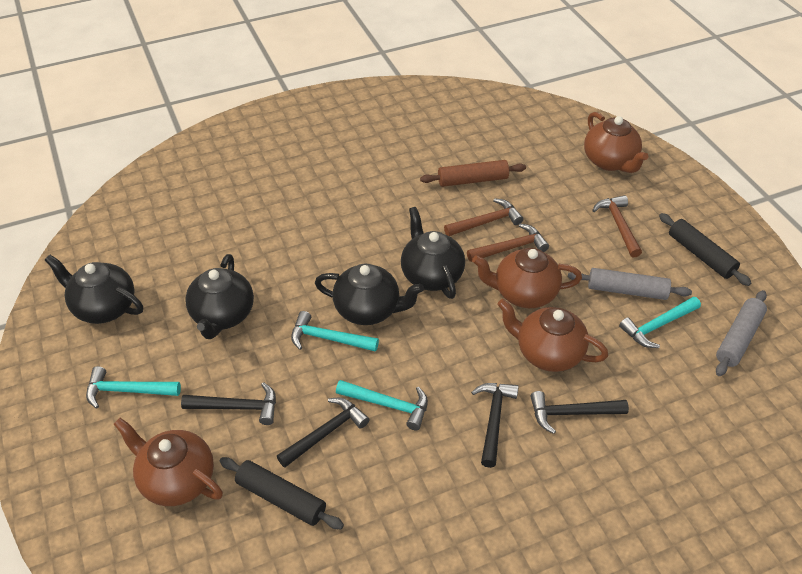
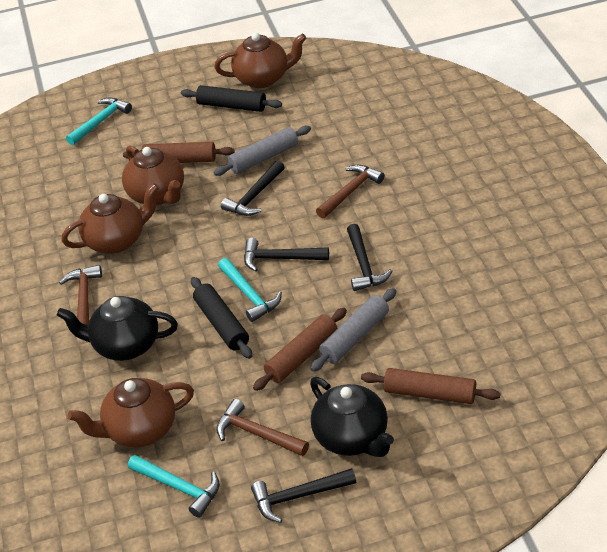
black teapot: [45,255,143,324] [185,254,254,339] [315,264,424,325] [401,207,465,299] = 4 -> [57,296,178,361] [310,377,394,457] = 2
brown rolling pin: [420,160,526,187] = 1 -> [123,142,235,163] [253,308,347,391] [361,368,500,404] = 3
turquoise hammer: [86,366,181,408] [291,311,379,352] [336,380,428,430] [619,297,701,348] = 4 -> [66,98,132,146] [128,455,220,518] [218,258,282,322] = 3

